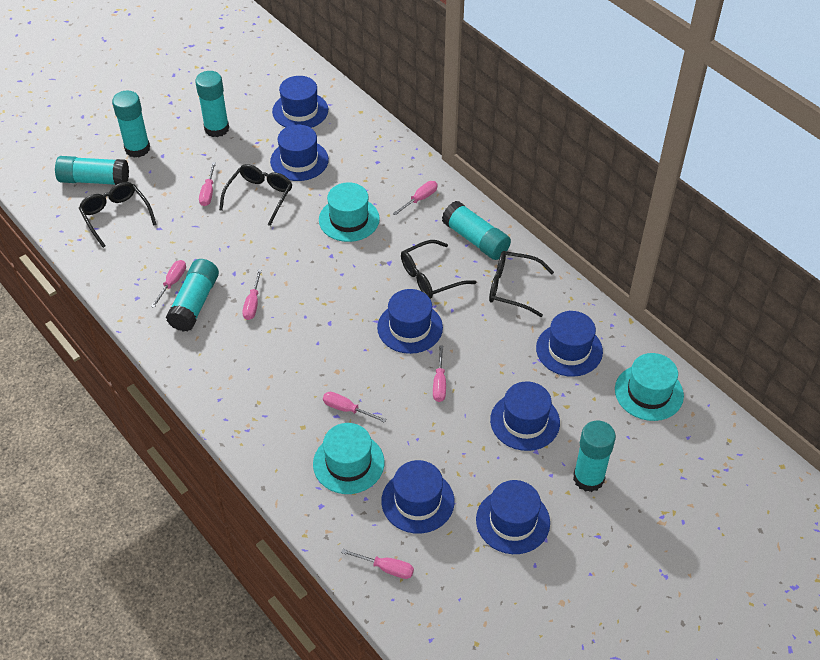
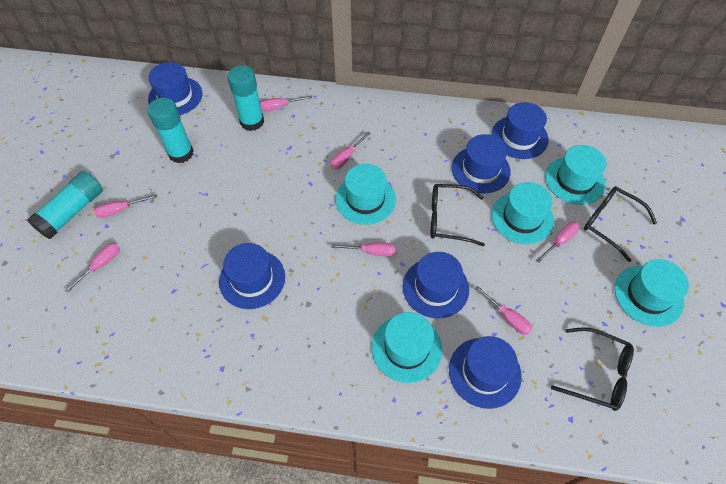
black glasses: [79,182,157,248] [219,164,292,226] [401,240,476,299] [489,251,554,317] = 4 -> [431,184,485,246] [551,327,634,411] [584,186,657,262] = 3
blue hat: [270,125,329,181] [272,76,328,128] [377,289,443,354] [381,460,455,534] [476,480,550,554] [490,381,560,451] [536,311,603,377] = 7 -> [148,62,202,115] [219,243,285,309] [403,252,469,319] [449,336,522,409] [452,134,511,193] [492,102,549,159] = 6
turquoise glue stick: [55,156,129,185] [112,91,150,158] [166,259,219,332] [195,71,229,137] [442,201,511,260] [573,420,616,492] = 6 -> [27,171,103,239] [148,98,194,163] [227,65,264,131] = 3
turquoise hat: [313,423,384,494] [319,182,380,242] [615,353,684,421] = 3 -> [335,164,396,225] [372,312,442,383] [492,182,554,244] [545,145,606,205] [614,259,689,327] = 5

